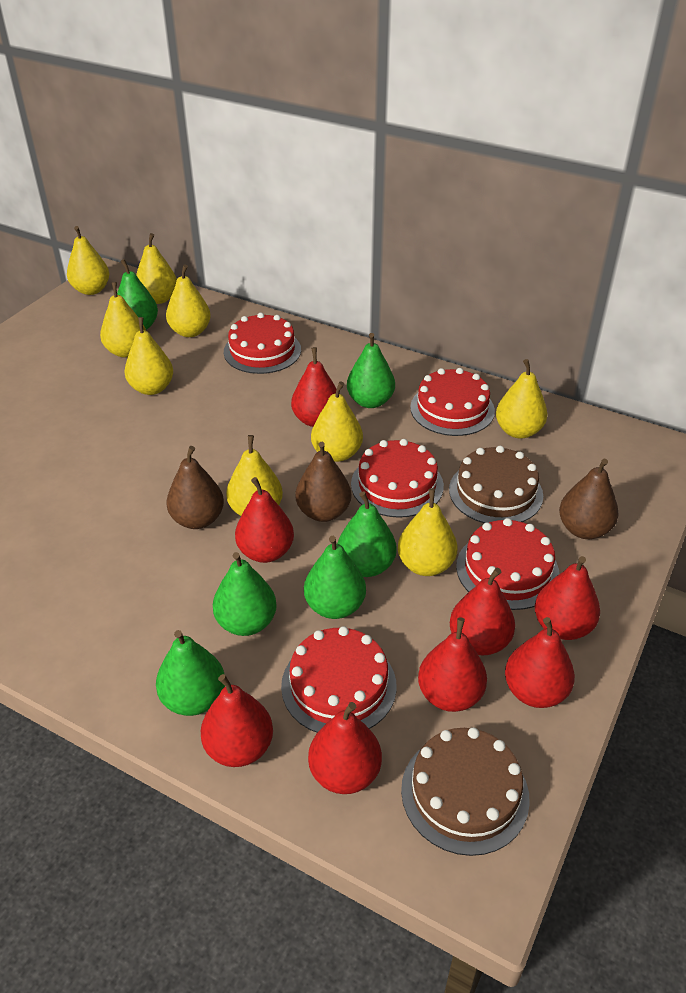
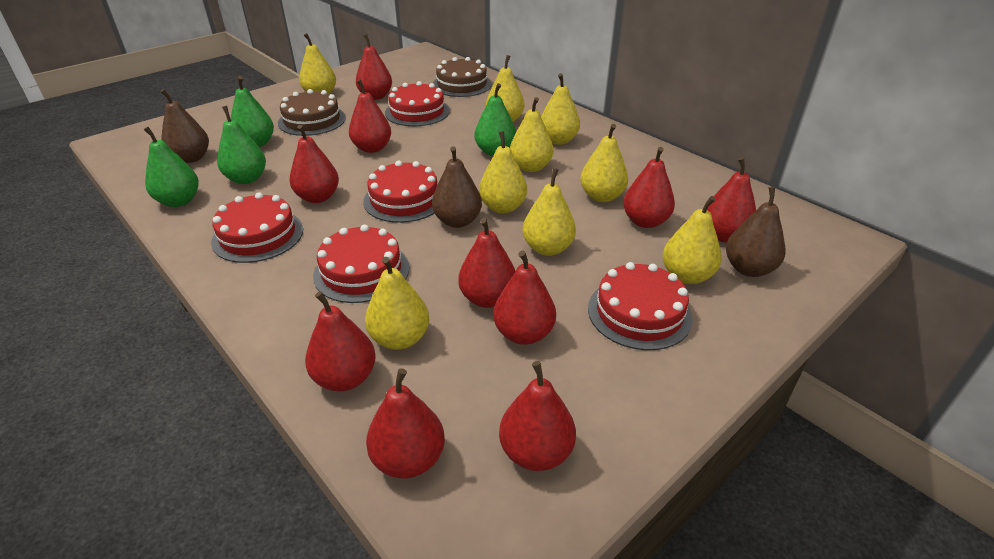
green pear: [117,259,158,330] [156,630,225,716] [213,552,277,636] [304,536,366,619] [337,491,397,577] [347,333,395,408] = 6 -> [143,127,199,207] [217,106,266,184] [231,76,274,147] [474,83,516,156] = 4
red pear: [201,674,273,767] [235,477,294,563] [291,347,336,427] [308,702,382,794] [418,617,487,712] [450,568,515,655] [505,617,575,708] [535,556,600,640] = 8 -> [289,125,339,203] [305,291,376,391] [349,79,391,153] [356,34,392,100] [366,368,445,478] [458,218,515,308] [493,251,556,345] [499,361,576,471] [623,147,675,228] [707,157,756,243] = 10

